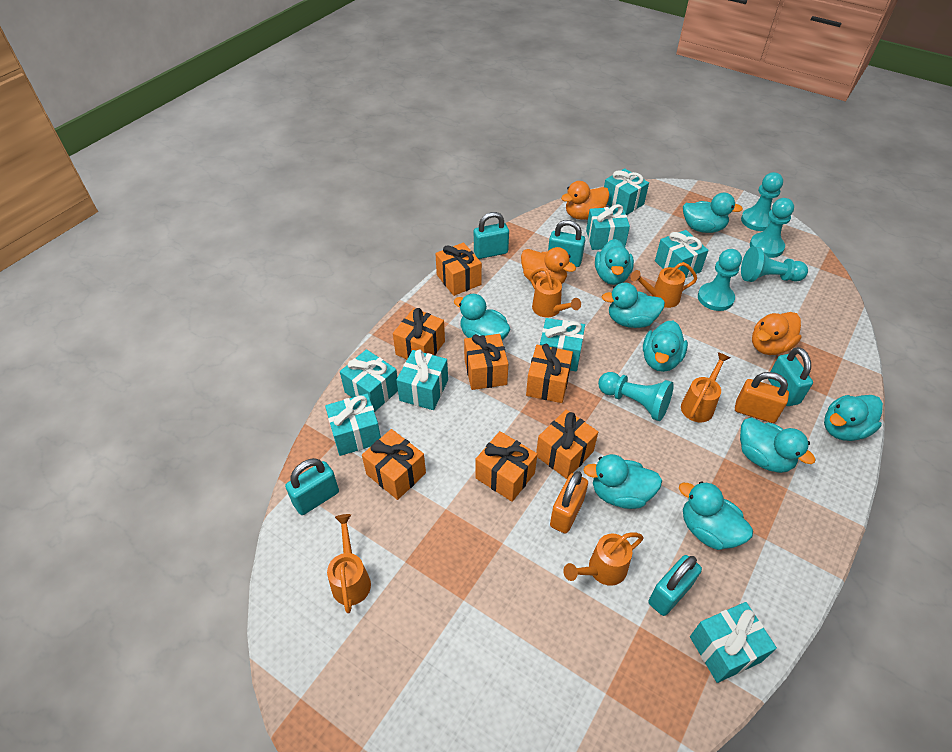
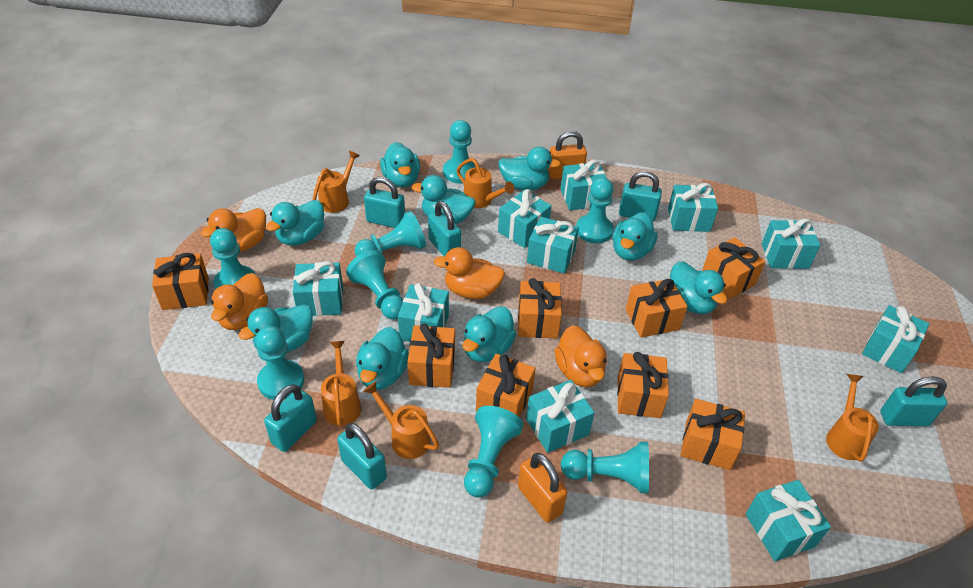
orange duck: [521,247,576,284] [561,181,610,220] [752,312,802,355] = 3 -> [201,208,266,252] [211,273,268,330] [434,247,505,299] [555,325,607,387] = 4
orange gift: [362,429,426,500] [393,308,445,359] [435,242,482,296] [464,334,508,390] [476,431,537,502] [526,344,573,403] [536,410,598,479] = 7 -> [152,253,209,310] [408,323,455,388] [476,353,536,418] [518,278,562,338] [617,352,669,418] [626,279,688,338] [681,399,745,470] [702,237,765,299] = 8
turquoise gift: [325,393,381,456] [340,349,398,412] [396,349,448,410] [540,318,585,372] [586,204,630,250] [604,168,649,215] [655,230,709,278] [690,602,777,683] = 8 -> [293,261,343,316] [398,283,449,342] [498,189,551,248] [526,380,595,453] [527,217,579,274] [560,160,607,210] [668,183,718,232] [746,480,831,561] [762,219,820,269] [862,305,929,373] = 10
turquoise padlock: [285,458,339,515] [474,212,509,259] [548,220,585,267] [648,555,702,616] [768,347,813,406] = 5 -> [264,384,317,452] [337,423,387,490] [364,177,405,228] [428,201,461,257] [619,171,662,221] [880,376,947,426] = 6
turquoise pawn: [598,372,674,421] [698,249,742,311] [741,172,783,231] [741,246,808,282] [750,198,794,258] = 5 -> [210,228,255,290] [256,326,304,400] [346,250,403,320] [355,211,426,257] [443,120,476,184] [464,406,523,497] [561,441,649,493] [576,177,614,243] = 8

